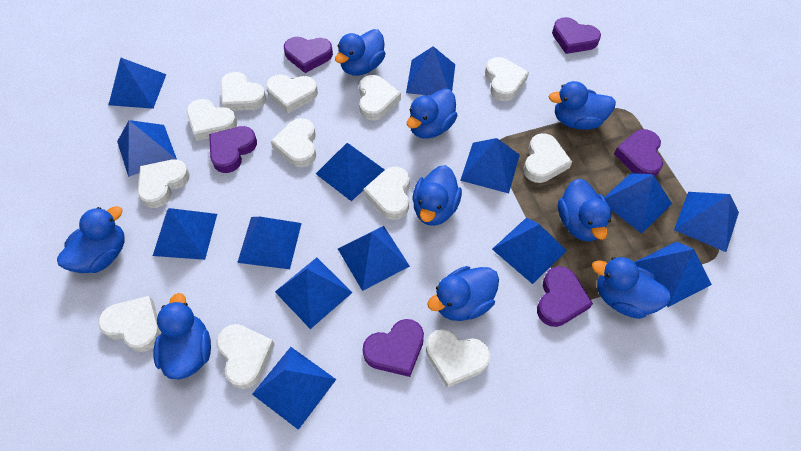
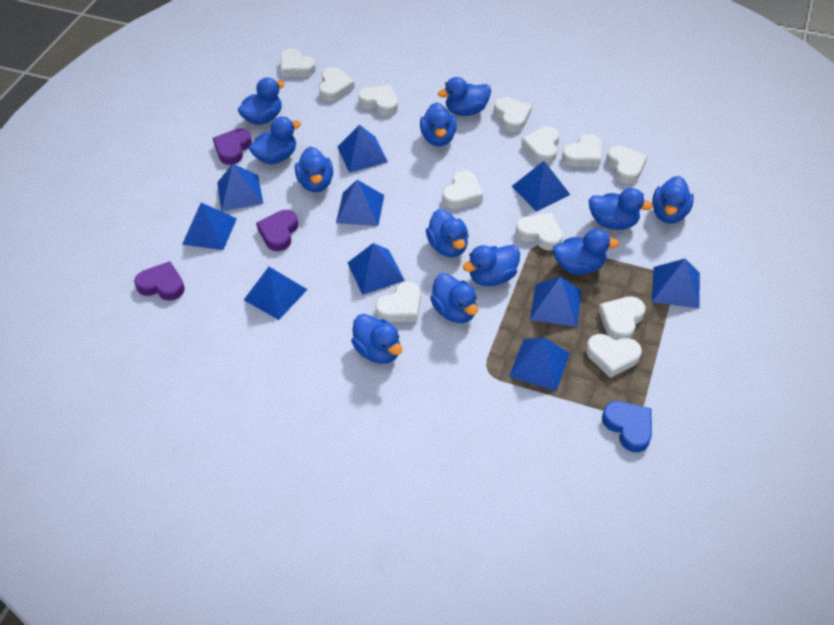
blue duck: [57,206,125,273] [153,293,211,380] [335,29,385,76] [407,89,458,139] [412,165,462,226] [427,266,499,321] [548,81,616,130] [558,179,612,241] [592,257,671,319] = 9 -> [238,77,285,125] [249,117,301,164] [295,147,333,192] [351,314,402,364] [420,102,457,147] [426,209,469,257] [430,273,478,323] [438,77,491,116] [463,245,520,286] [553,229,619,275] [589,188,653,230] [652,176,694,224] = 12
blue heart: none = 0 -> [602,401,652,452] = 1
blue pyramid: [109,58,167,109] [117,120,177,177] [153,208,217,260] [237,217,302,269] [252,347,336,430] [275,257,353,329] [316,143,385,201] [338,226,410,291] [406,46,455,96] [460,138,520,193] [492,218,567,284] [604,173,672,234] [634,241,712,307] [674,192,739,252] = 14 -> [182,203,237,250] [217,164,263,212] [244,267,308,320] [336,180,384,226] [337,125,388,173] [348,243,405,295] [509,337,570,391] [511,161,570,212] [530,277,582,327] [652,259,700,308] = 10
purple heart: [209,126,257,173] [284,37,333,73] [363,319,424,377] [537,266,593,327] [552,17,601,54] [614,129,663,177] = 6 -> [134,261,185,300] [213,128,252,165] [256,210,299,251] = 3

